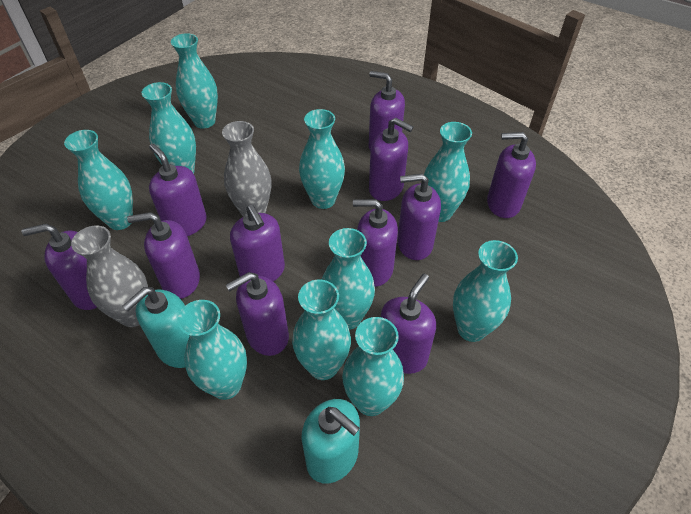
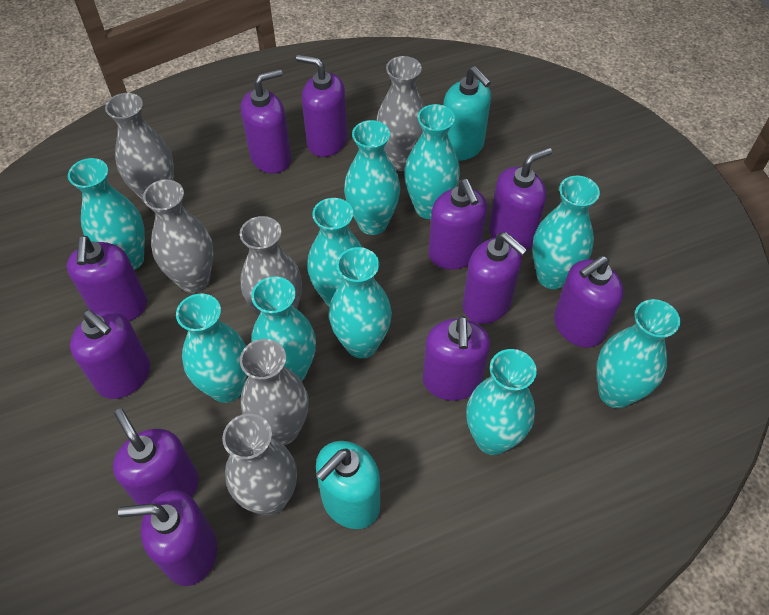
grey vase: [71,225,148,327] [222,121,271,217] = 2 -> [105,93,174,202] [143,180,213,293] [222,414,297,515] [240,216,302,317] [240,339,308,445] [376,56,425,171] = 6

